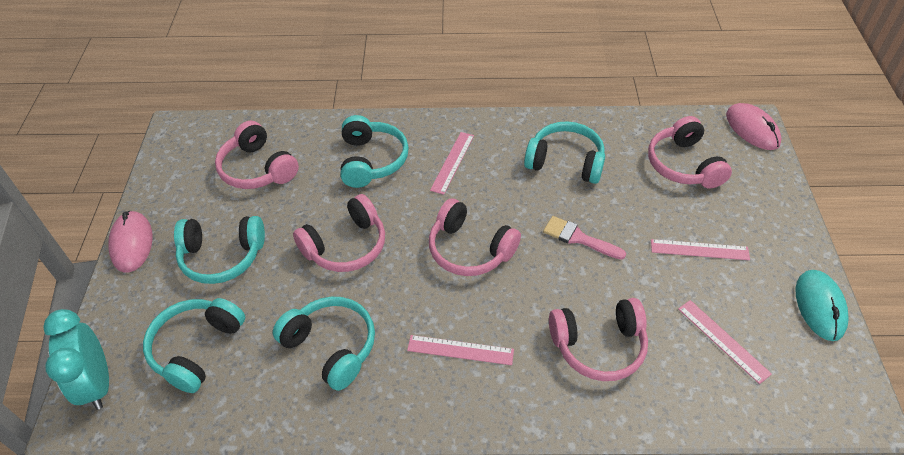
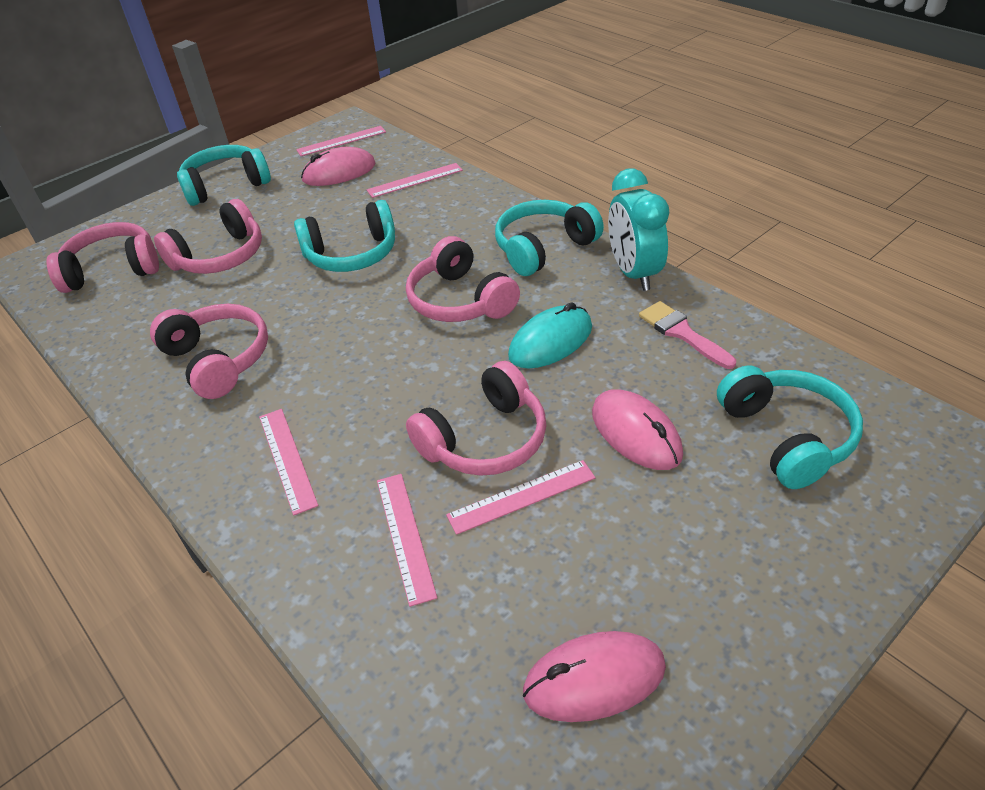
pink mouse: [108,211,153,272] [726,103,782,150] = 2 -> [301,147,376,186] [523,631,666,722] [592,389,683,470] = 3
pink ruler: [407,335,514,365] [430,132,474,195] [651,239,750,260] [678,300,772,384] = 4 -> [259,409,318,516] [296,126,386,156] [367,163,463,198] [377,474,437,607] [446,460,596,535] = 5
turquoise headphones: [143,298,245,393] [174,216,265,284] [273,297,375,391] [340,115,409,188] [524,121,605,184] = 5 -> [177,145,271,206] [294,200,395,272] [495,200,604,276] [717,365,863,489] = 4

